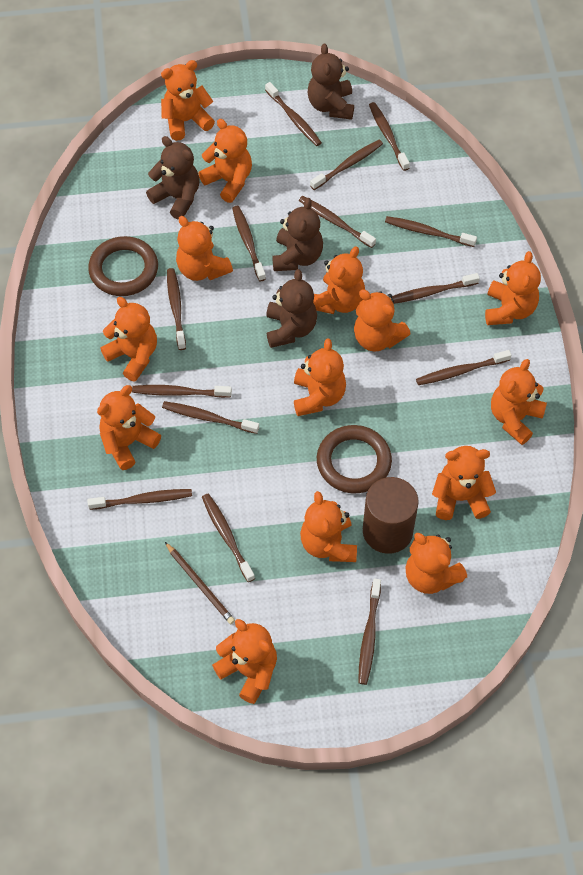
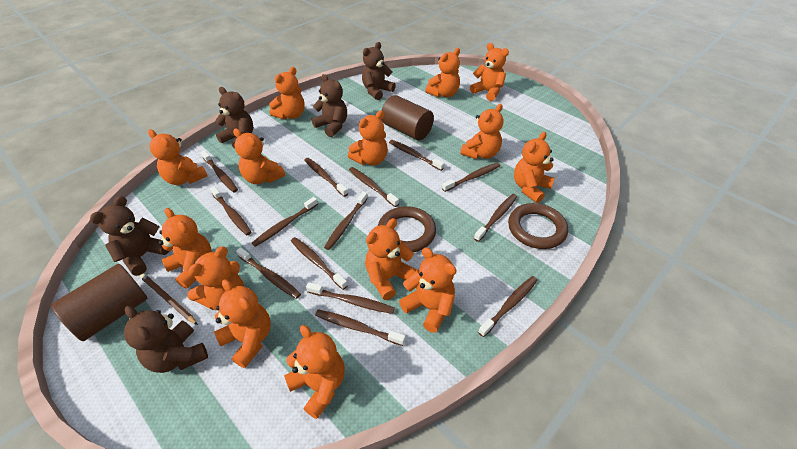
brown cylinder: [363,477,419,554] = 1 -> [51,264,147,341] [382,95,434,140] = 2
brown teddy bear: [146,136,200,220] [266,269,317,348] [272,198,323,271] [308,43,354,120] = 4 -> [90,196,169,276] [124,306,208,373] [215,87,253,149] [311,74,347,137] [362,42,396,100] = 5

